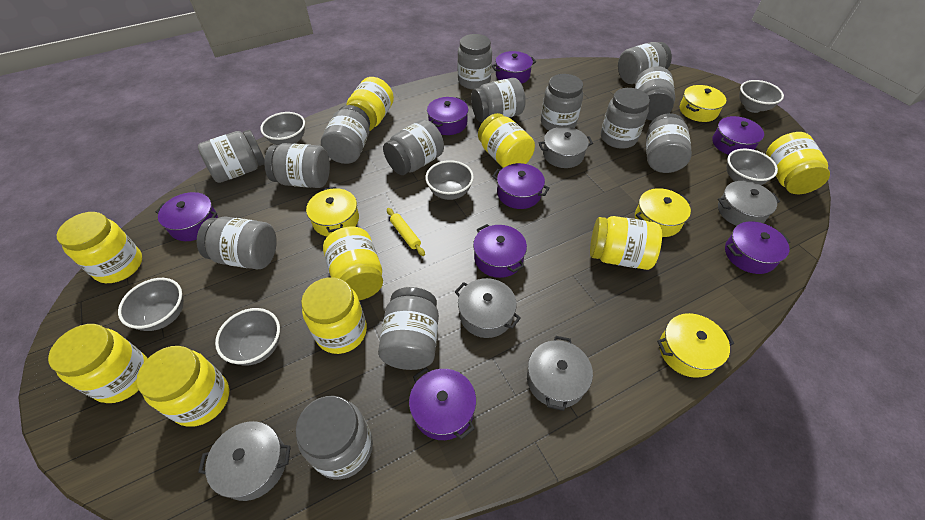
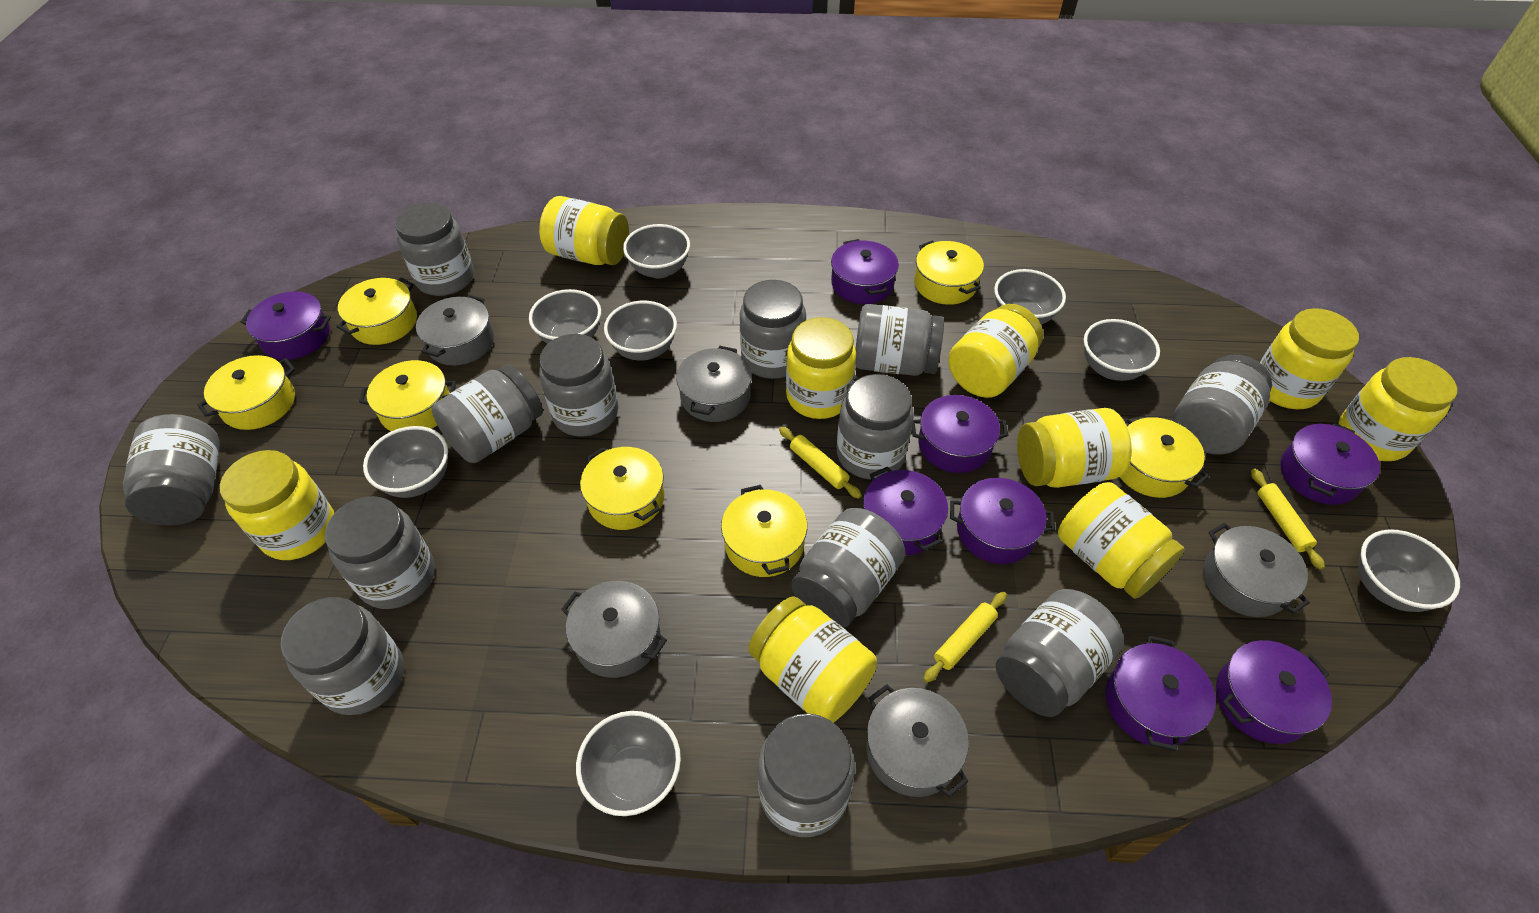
grey bowl: [118,278,184,331] [215,308,280,366] [260,112,305,145] [425,160,474,200] [726,149,778,185] [739,80,784,113] = 6 -> [363,426,448,498] [529,289,601,344] [576,711,681,816] [604,301,677,361] [623,224,690,279] [994,269,1066,325] [1084,319,1160,381] [1358,529,1460,612] = 8
grey jar: [197,217,277,269] [198,130,265,183] [264,143,330,188] [296,396,373,479] [321,105,370,164] [378,287,439,370] [383,119,444,175] [457,34,492,89] [471,78,526,122] [541,74,583,131] [601,88,650,149] [618,42,672,84] [635,66,675,121] [646,113,692,173] = 14 -> [123,414,220,525] [281,597,404,715] [325,496,435,609] [395,202,474,296] [432,364,543,463] [539,334,618,437] [740,280,806,379] [758,713,855,837] [791,508,905,628] [837,374,914,479] [855,304,944,376] [996,589,1124,717] [1173,355,1272,454] = 13
yellow pot: [306,187,359,237] [635,188,691,237] [657,313,734,378] [680,85,726,122] = 4 -> [197,355,295,430] [336,278,417,345] [359,360,456,431] [580,447,664,530] [721,485,807,577] [914,240,984,305] [1120,417,1209,498] = 7
yellow rolling pin: [387,208,425,256] = 1 -> [779,427,862,499] [923,592,1007,683] [1251,469,1325,570] = 3

